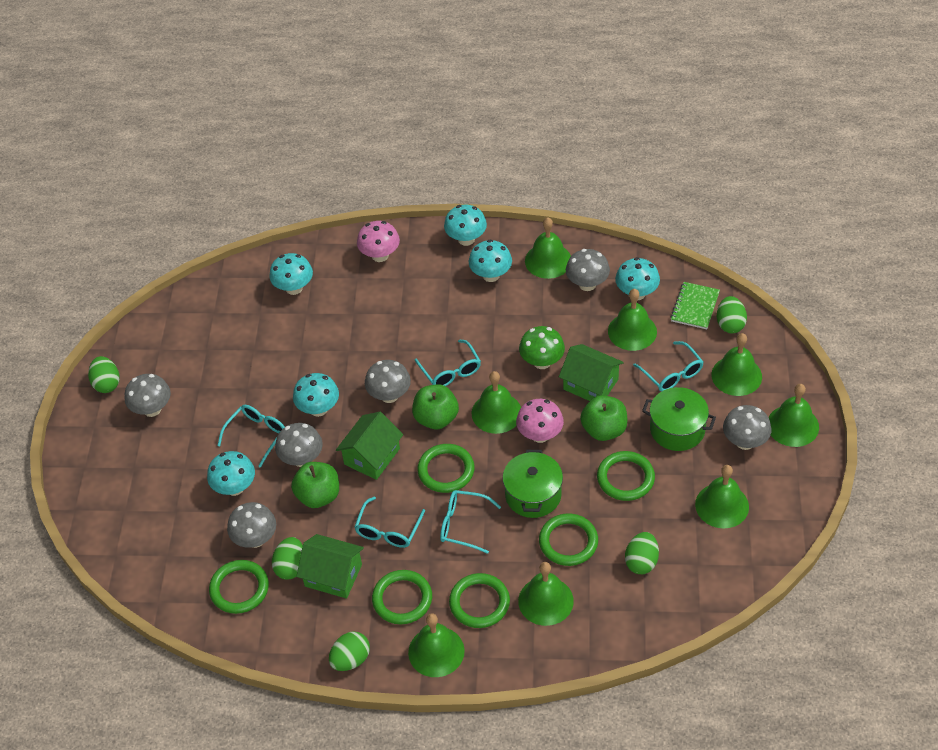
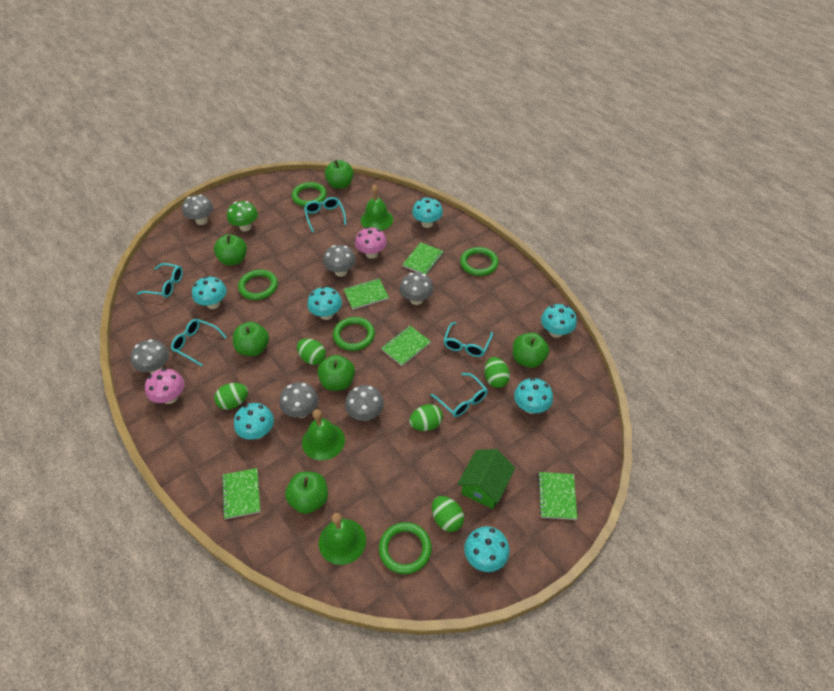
green apple: [291,462,339,508] [412,384,459,429] [580,395,627,441] = 3 -> [214,234,247,265] [233,322,269,356] [285,472,328,514] [317,355,355,391] [325,160,353,189] [513,333,549,368] = 6
green bell: [408,613,465,677] [472,371,521,434] [518,562,574,626] [525,217,571,279] [608,289,657,351] [695,465,749,528] [711,333,762,396] [768,384,819,447] = 8 -> [302,409,345,460] [319,513,366,565] [361,184,393,231] = 3
green house: [296,534,364,599] [336,412,403,480] [559,344,624,401] = 3 -> [457,449,515,509] = 1
green notebook: [670,282,720,329] = 1 -> [222,468,261,519] [344,279,389,310] [381,326,431,366] [402,242,444,275] [538,472,577,520] = 5
green pot: [503,450,563,518] [642,387,716,451] = 2 -> none = 0
green ring: [209,560,269,614] [372,570,432,624] [417,444,475,493] [449,573,510,628] [539,513,598,566] [597,451,655,501] = 6 -> [238,270,278,300] [292,182,327,207] [333,317,375,351] [379,522,432,574] [460,247,499,276] = 5
turquoise mushroom: [207,451,255,496] [269,253,313,295] [293,373,339,417] [444,205,487,246] [469,240,512,282] [615,257,660,300] = 6 -> [192,276,227,309] [234,403,274,440] [307,286,342,320] [412,198,443,228] [464,526,510,572] [514,378,553,414] [541,304,577,338] = 7

